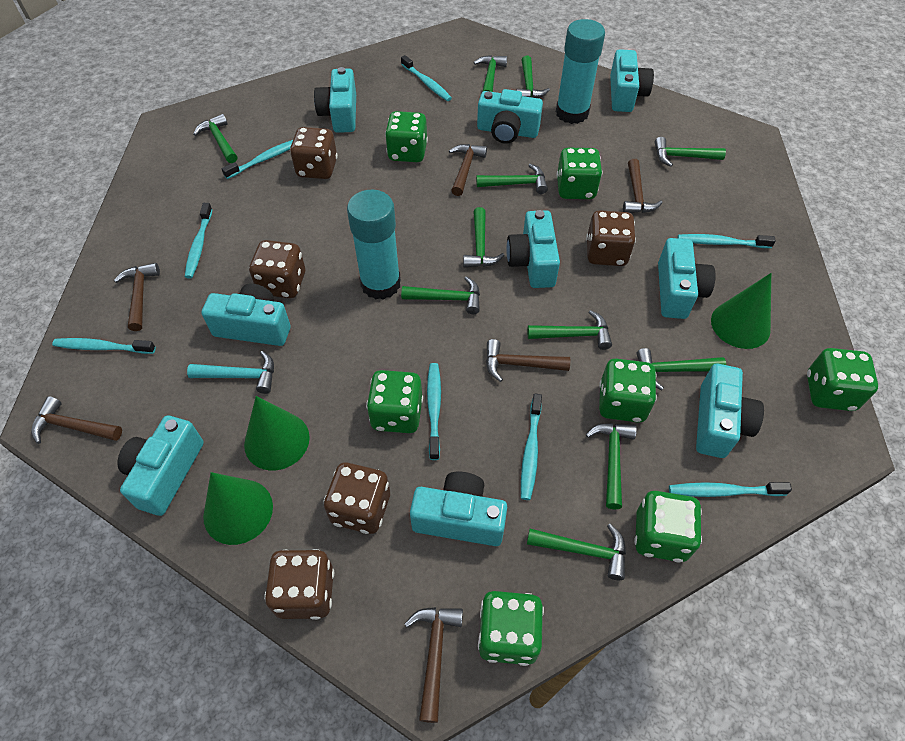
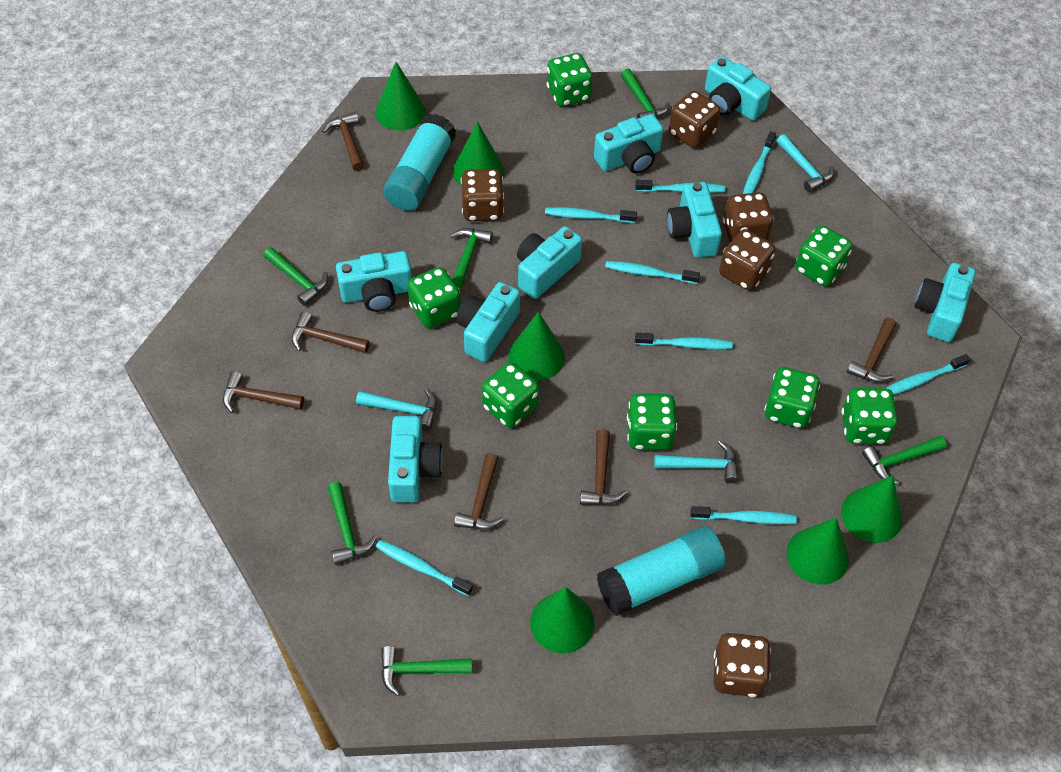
green cone: [203,472,273,545] [244,396,310,470] [711,273,771,349] = 3 -> [376,62,426,131] [453,122,504,186] [508,312,565,381] [530,587,594,653] [787,518,849,585] [841,475,903,543] = 6
green hammer: [193,114,237,163] [401,276,480,314] [463,207,505,268] [473,55,507,92] [476,164,548,194] [516,56,550,98] [527,310,612,350] [527,524,626,580] [586,423,637,510] [636,348,726,390] [655,137,726,167] = 11 -> [264,247,328,306] [327,482,377,565] [381,646,472,696] [450,228,493,290] [621,69,670,119] [862,436,947,484] = 6
turquoise camera: [118,415,204,516] [201,284,291,346] [314,67,356,133] [410,472,507,546] [477,89,543,144] [506,210,560,288] [610,49,654,112] [658,238,716,319] [696,364,764,458] = 9 -> [336,251,412,312] [388,416,443,502] [457,282,520,362] [517,226,582,299] [594,114,663,174] [667,182,722,258] [705,56,771,120] [915,263,976,342] = 8
turquoise hammer: [187,351,274,394] = 1 -> [356,389,437,431] [654,441,739,483] [777,134,834,192] = 3

